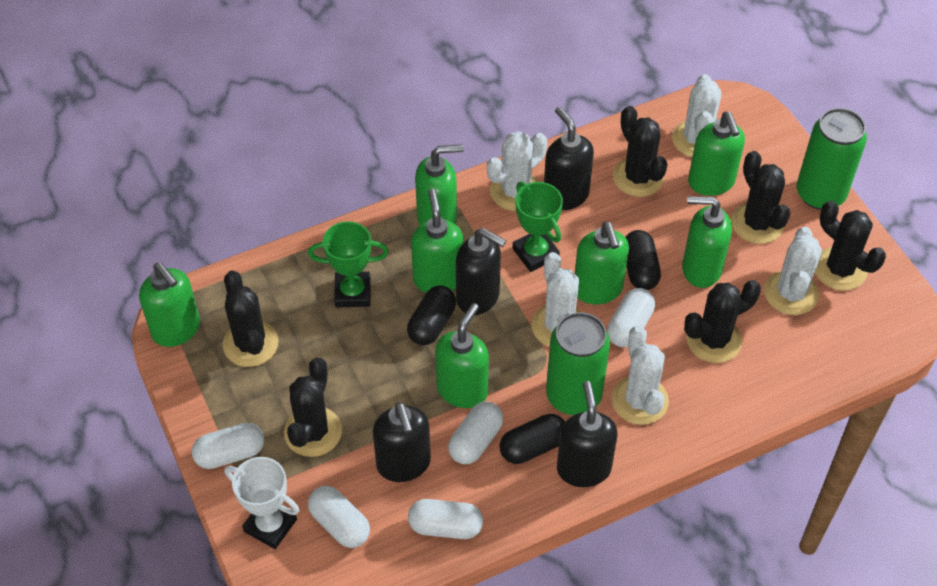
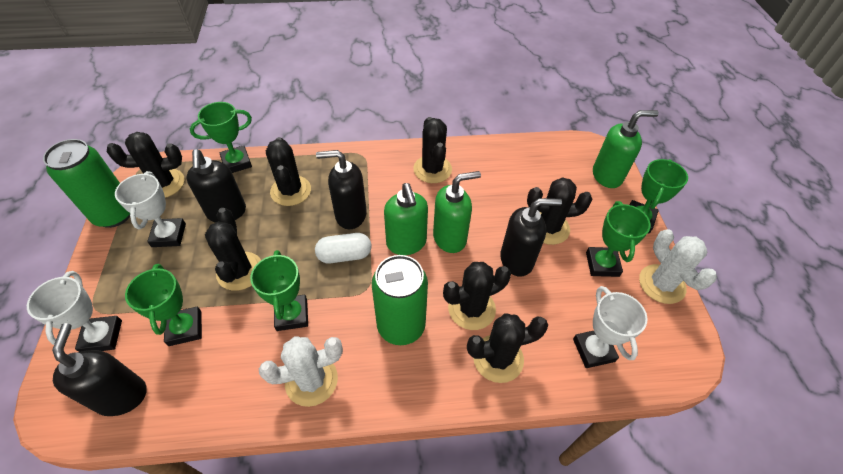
black cactus: [223,270,279,367] [284,357,342,457] [613,106,668,197] [684,280,761,363] [731,151,791,244] [815,201,886,291] = 6 -> [107,132,184,198] [205,208,261,291] [266,137,311,206] [413,117,452,183] [443,262,511,330] [467,313,548,383] [527,177,592,245] = 7
black capsule: [407,286,456,345] [500,414,565,464] [625,230,661,290] = 3 -> none = 0
green soap dispenser: [139,263,200,347] [411,189,463,293] [415,144,464,225] [435,303,489,408] [575,221,629,304] [682,196,732,288] [688,112,745,196] = 7 -> [384,183,428,255] [433,171,481,253] [593,110,659,188] = 3
green trophy: [308,221,389,308] [513,182,563,272] = 2 -> [125,264,202,346] [190,102,252,173] [250,250,308,331] [586,201,651,277] [629,159,688,233] = 5
white cactus: [487,131,547,211] [531,252,580,347] [612,326,669,425] [672,74,721,157] [764,227,822,315] = 5 -> [259,336,343,407] [639,229,717,304] = 2
white capsule: [192,423,264,469] [308,486,370,548] [408,499,483,539] [448,401,503,464] [607,288,655,347] = 5 -> [315,233,371,263] = 1
white trophy: [225,457,300,549] = 1 -> [27,271,122,352] [115,171,186,247] [573,286,647,368] = 3

